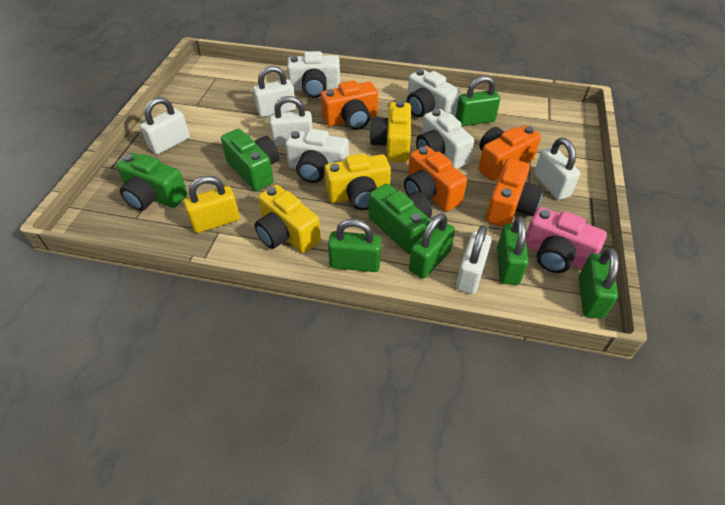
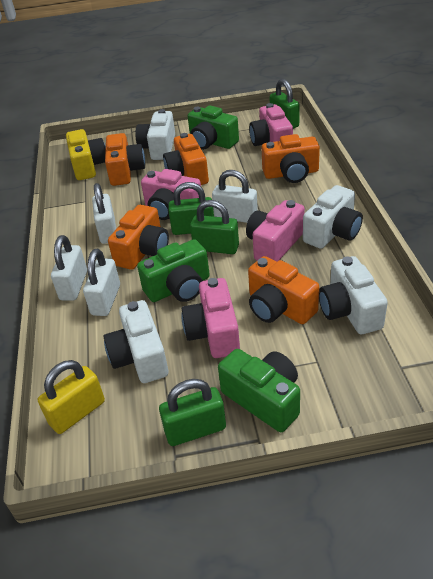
green padlock: [328,219,381,272] [409,213,455,279] [456,76,500,126] [497,216,528,285] [579,248,619,319] = 5 -> [159,379,226,446] [168,182,214,235] [190,200,239,254] [270,79,300,129] = 4
orange camera: [321,80,378,130] [404,146,467,211] [479,125,541,181] [486,158,543,227] = 4 -> [105,133,145,186] [108,205,169,270] [163,133,209,185] [248,256,319,324] [261,134,320,183] = 5
pink camera: [526,207,607,273] = 1 -> [141,169,201,220] [181,278,240,358] [246,200,305,262] [249,103,293,146] = 4
white padlock: [140,97,190,155] [253,66,296,117] [270,96,313,146] [456,225,492,294] [534,138,580,200] = 5 -> [51,235,87,301] [83,249,120,316] [92,183,116,244] [212,170,258,223] = 4
yellow camera: [255,185,321,253] [324,153,391,210] [370,101,411,162] = 3 -> [66,129,106,180] = 1

